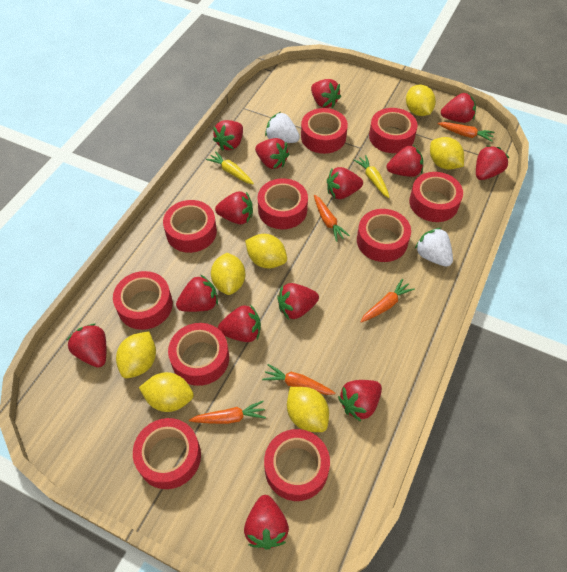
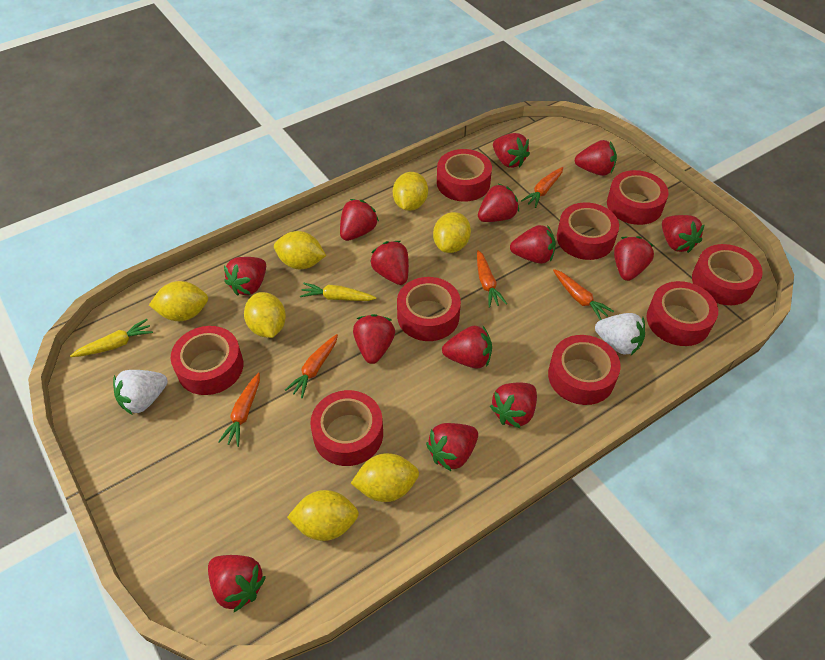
red tape: [113,271,173,330] [133,418,201,489] [163,200,217,253] [168,323,229,386] [258,178,308,229] [264,429,330,501] [301,108,348,154] [357,209,411,262] [369,108,418,153] [409,172,463,222] = 10 -> [171,326,243,395] [310,390,383,466] [397,277,461,341] [437,149,492,202] [548,335,621,405] [557,202,619,260] [607,170,669,225] [646,281,718,346] [692,244,763,305] = 9

